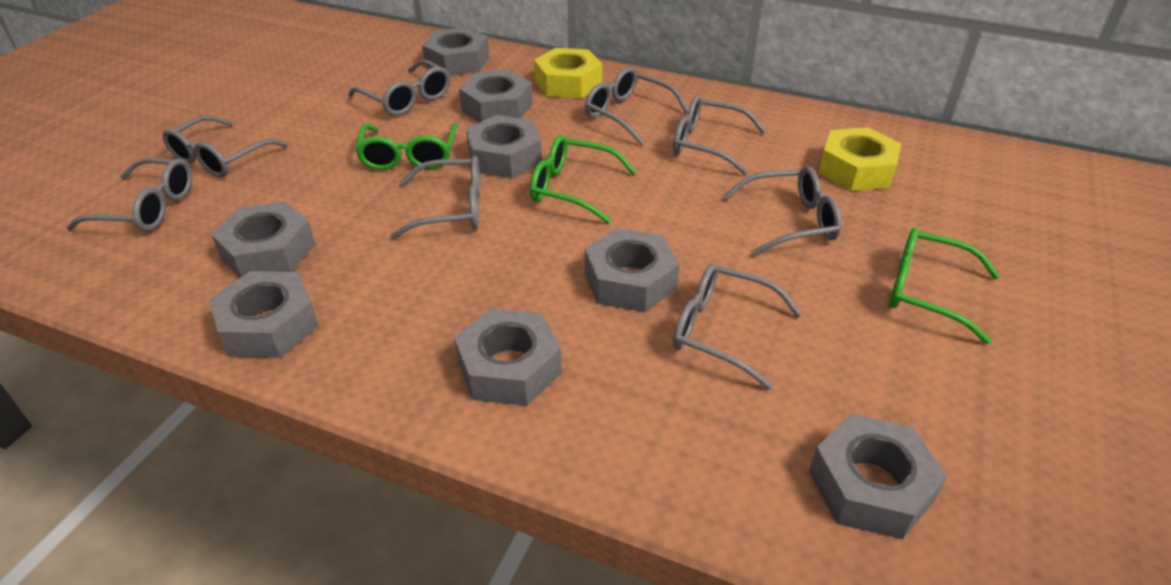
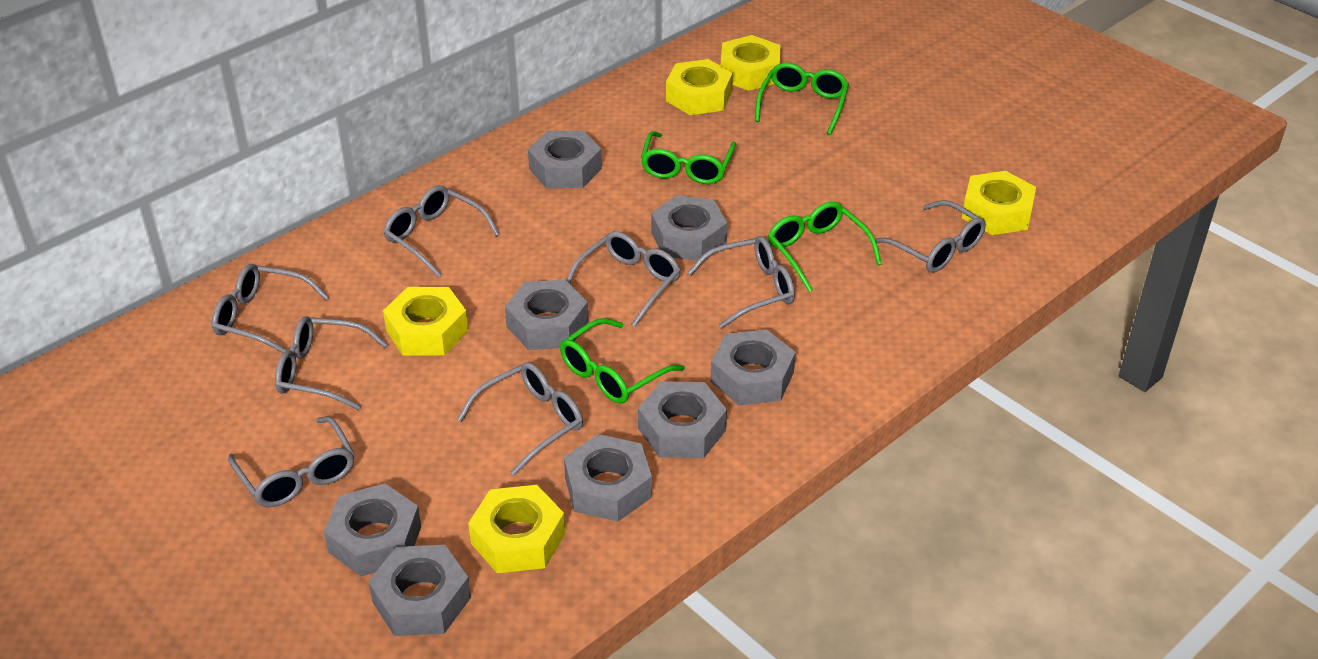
green glasses: [355,122,457,170] [530,135,637,224] [889,228,1000,344] = 3 -> [560,318,684,404] [641,131,736,184] [755,63,849,135] [768,201,882,292] = 4
yellow nut: [534,48,602,98] [819,127,901,191] = 2 -> [383,287,468,356] [468,485,565,573] [666,59,733,115] [721,35,780,91] [962,171,1036,235] = 5

